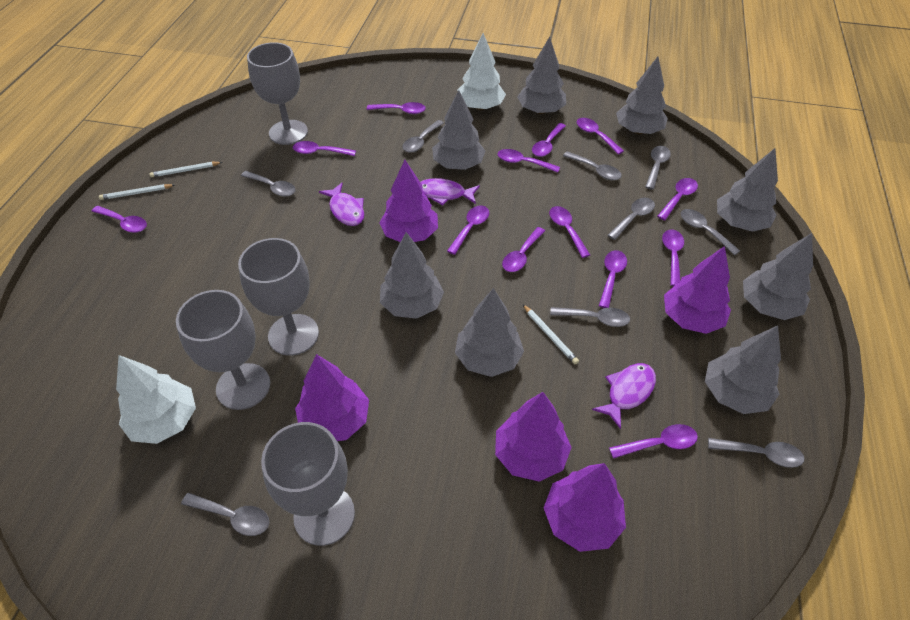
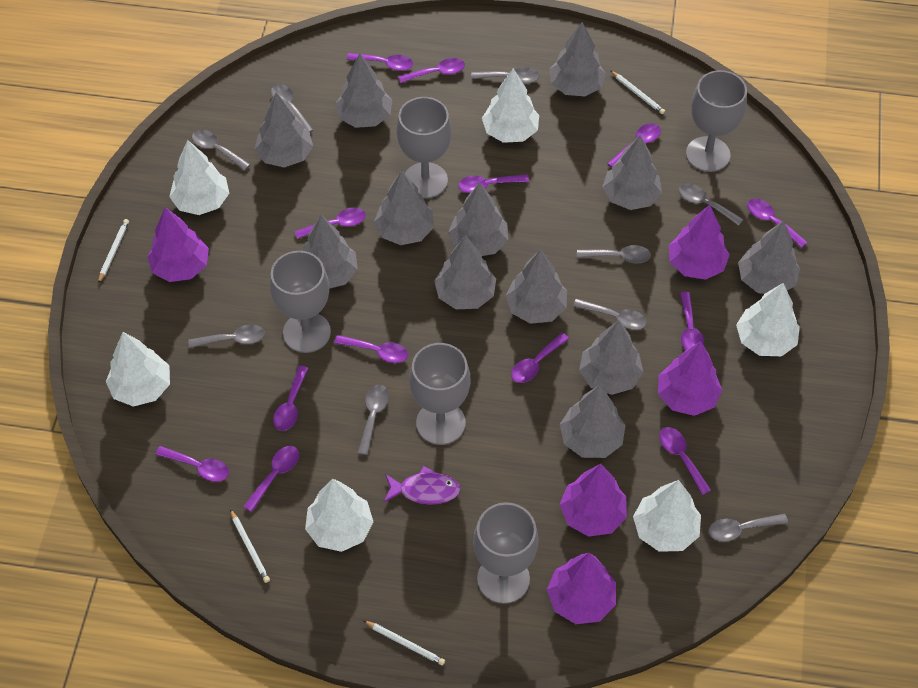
grey goblet: [176,290,270,410] [238,238,319,356] [247,42,308,145] [261,422,355,546] = 4 -> [270,251,331,353] [397,97,452,199] [409,343,470,445] [473,502,539,604] [686,70,747,172] = 5
grey tree: [380,232,444,319] [432,90,486,170] [455,288,524,377] [517,37,566,114] [616,57,668,134] [705,325,781,414] [717,148,778,232] [743,233,813,320] = 8 -> [255,92,313,167] [302,215,358,289] [335,54,392,128] [374,171,434,245] [434,236,496,309] [448,182,508,256] [505,249,567,324] [549,22,606,96] [560,385,626,458] [579,320,644,395] [602,135,662,210] [738,221,800,294] = 12
purple fish: [319,183,364,226] [420,178,480,205] [592,363,656,429] = 3 -> [384,466,460,505] = 1
white pencil: [99,184,175,200] [149,162,222,178] [523,305,579,365] = 3 -> [98,219,129,284] [230,509,270,583] [363,620,445,666] [610,70,665,114] = 4
white tree: [116,355,196,444] [457,33,506,110] = 2 -> [106,332,170,407] [169,140,229,215] [305,479,373,552] [482,68,539,143] [633,480,701,552] [736,283,800,356] = 6

